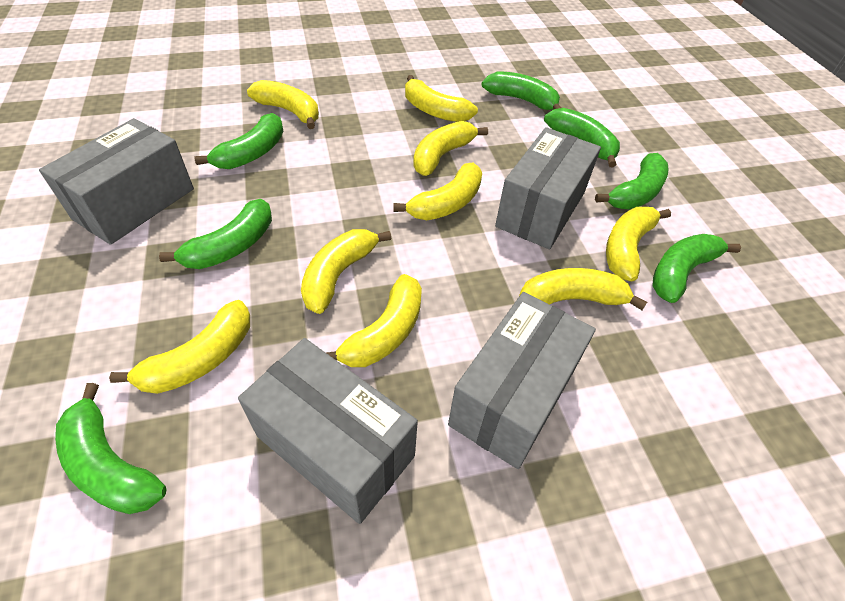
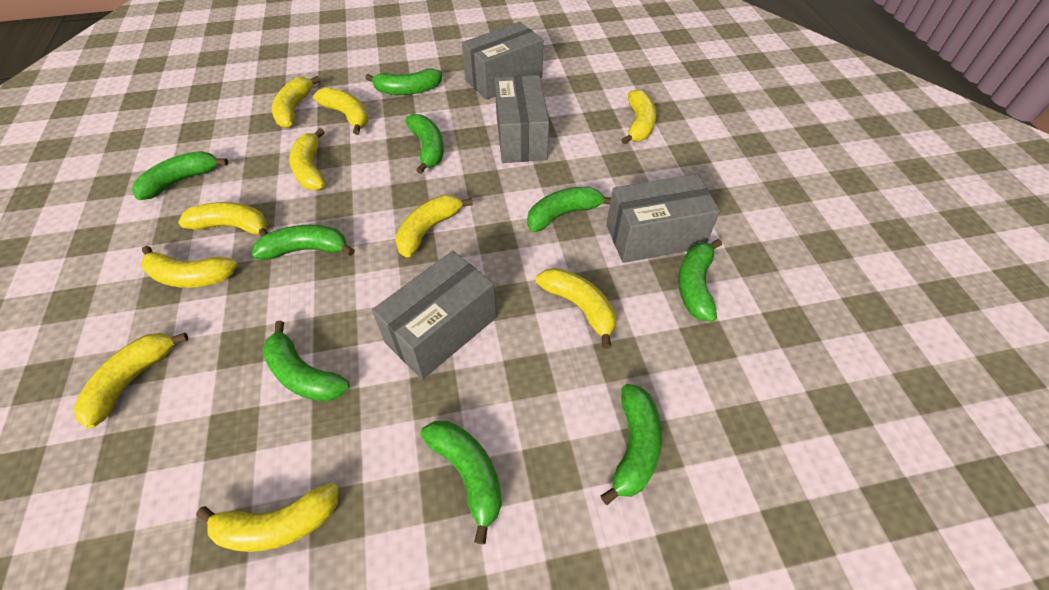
green banana: [55,383,167,514] [159,199,272,269] [195,113,283,169] [482,71,562,110] [544,108,620,167] [595,153,669,209] [652,234,741,303] = 7 -> [132,151,228,200] [252,224,355,260] [262,321,349,402] [366,69,442,95] [405,114,444,174] [420,421,502,544] [527,187,611,232] [601,384,662,505] [678,239,722,322] = 9
yellow banana: [109,300,250,394] [247,80,319,129] [301,229,392,314] [327,274,422,367] [393,163,482,220] [405,75,478,122] [413,121,488,176] [519,268,647,310] [606,207,671,282] = 9 -> [74,333,188,429] [141,246,237,288] [178,202,268,236] [196,483,339,552] [272,76,320,128] [289,128,325,190] [313,88,369,135] [395,195,473,258] [536,268,616,349] [621,89,657,145] = 10

